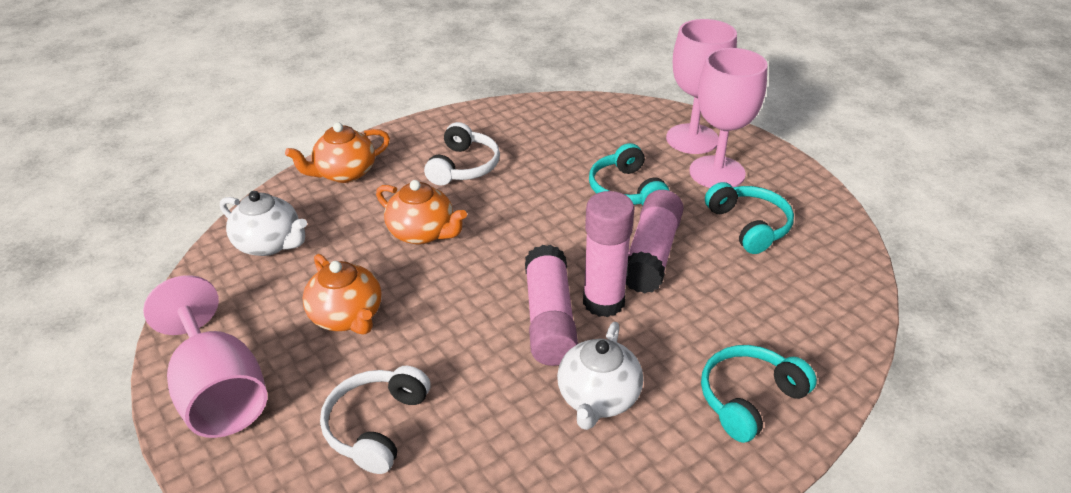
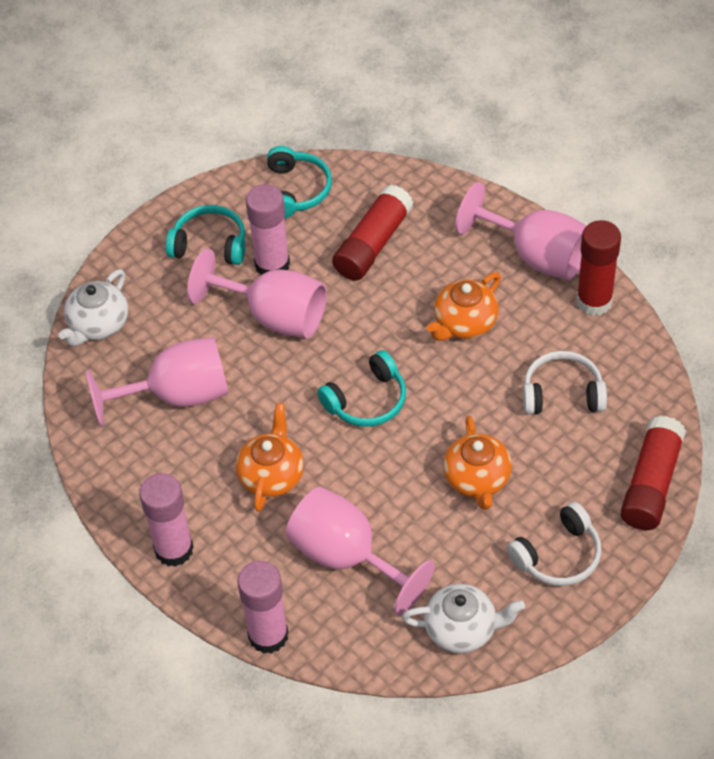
pink goblet: [143,275,267,438] [666,19,737,154] [690,48,768,188] = 3 -> [86,337,229,427] [187,249,327,338] [286,487,435,616] [455,182,586,280] = 4
red glue stick: none = 0 -> [332,185,414,281] [576,220,621,316] [620,415,686,530] = 3

